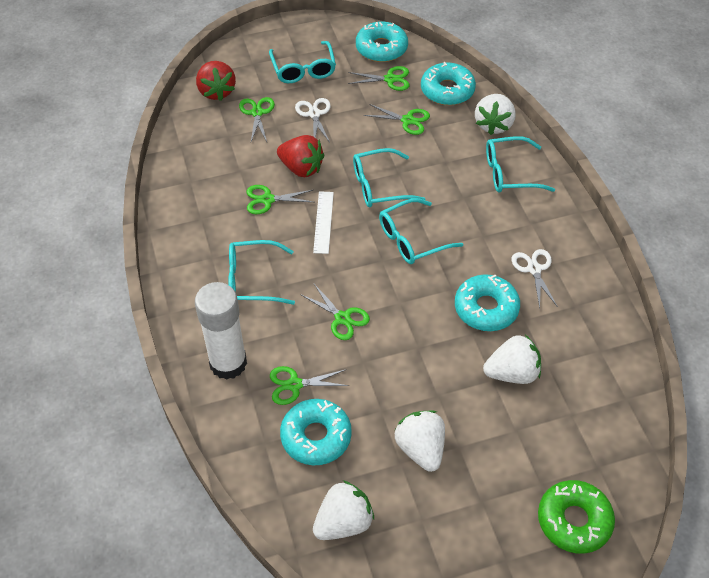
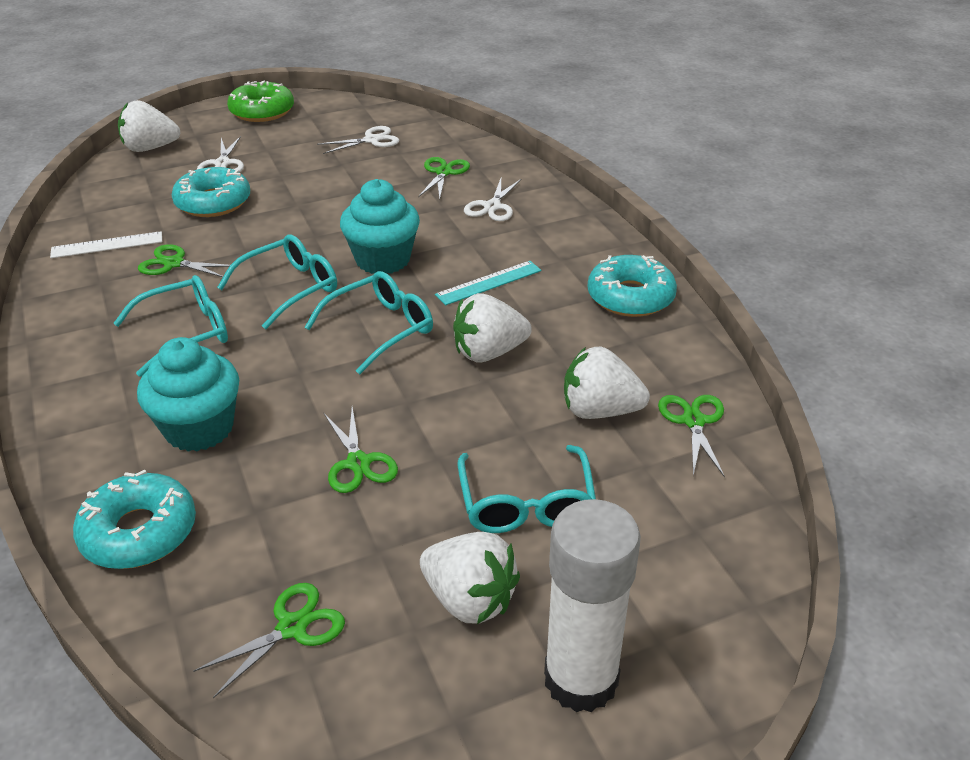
green scissors: [239,97,275,142] [247,185,313,214] [270,366,349,405] [300,284,370,340] [348,66,410,91] [364,104,430,135] = 6 -> [138,244,230,277] [193,583,345,698] [324,407,398,493] [418,157,470,200] [658,395,725,478] = 5
red strawberry: [196,61,236,101] [277,135,325,177] = 2 -> none = 0
turquoise cupcake: none = 0 -> [137,337,239,452] [340,179,420,274] = 2
turquoise donut: [280,399,352,465] [356,22,408,62] [421,62,476,105] [455,274,520,331] = 4 -> [73,469,196,569] [172,167,250,217] [587,255,677,317] = 3
turquoise glasses: [228,240,295,305] [269,41,336,83] [353,148,425,207] [379,198,463,264] [486,136,555,193] = 5 -> [113,275,228,377] [217,235,337,329] [305,271,433,374] [458,445,596,533] = 4
turquoise ruler: none = 0 -> [435,261,542,305] = 1
white scissors: [295,98,331,143] [512,249,558,308] = 2 -> [197,136,244,172] [317,126,399,154] [464,179,522,221] = 3

